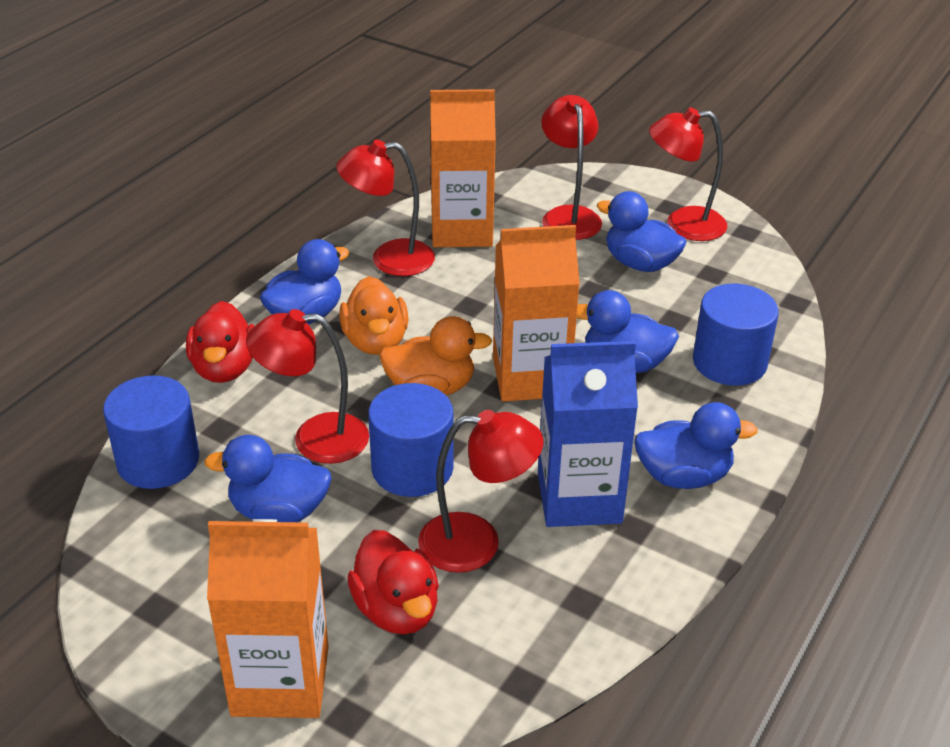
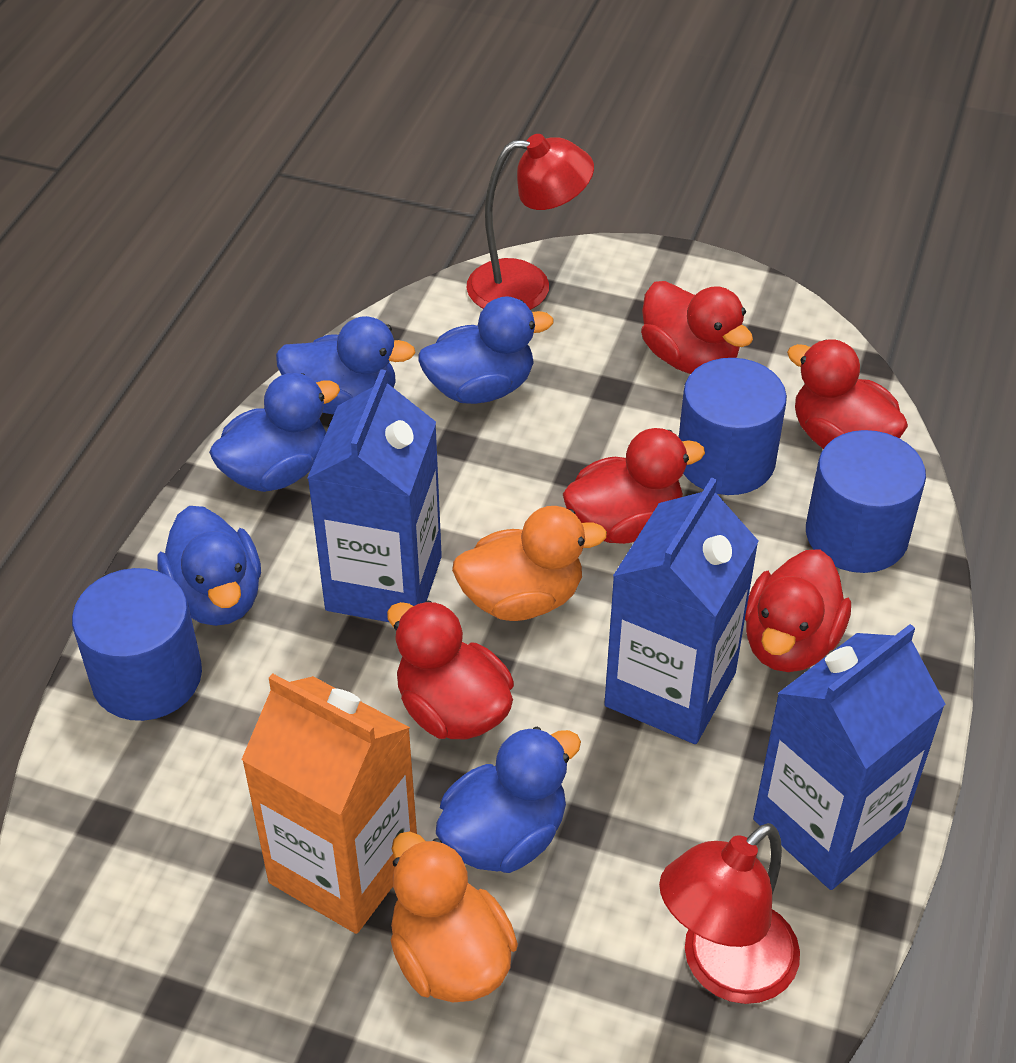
blue carton: [538,341,638,527] = 1 -> [307,370,442,622] [604,477,759,744] [753,624,946,890] = 3
orange carton: [207,519,329,718] [430,89,496,247] [493,225,580,402] = 3 -> [241,673,417,934] = 1
red duck: [186,301,254,383] [347,530,439,634] = 2 -> [387,600,514,739] [563,428,705,544] [641,281,753,374] [745,549,851,672] [787,339,908,449] = 5
red lamp: [246,309,369,464] [336,140,435,276] [418,410,544,573] [541,95,602,240] [649,107,727,241] = 5 -> [467,134,594,310] [659,823,800,1004] = 2

